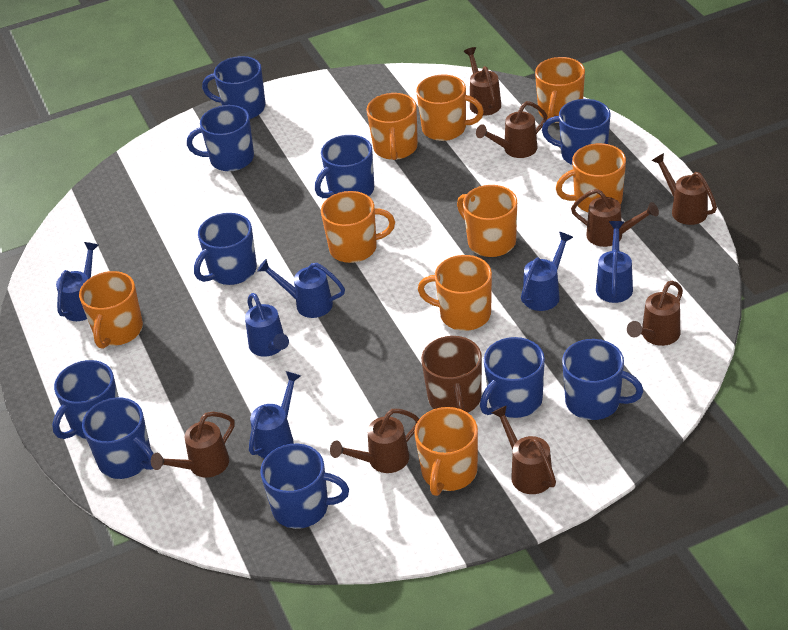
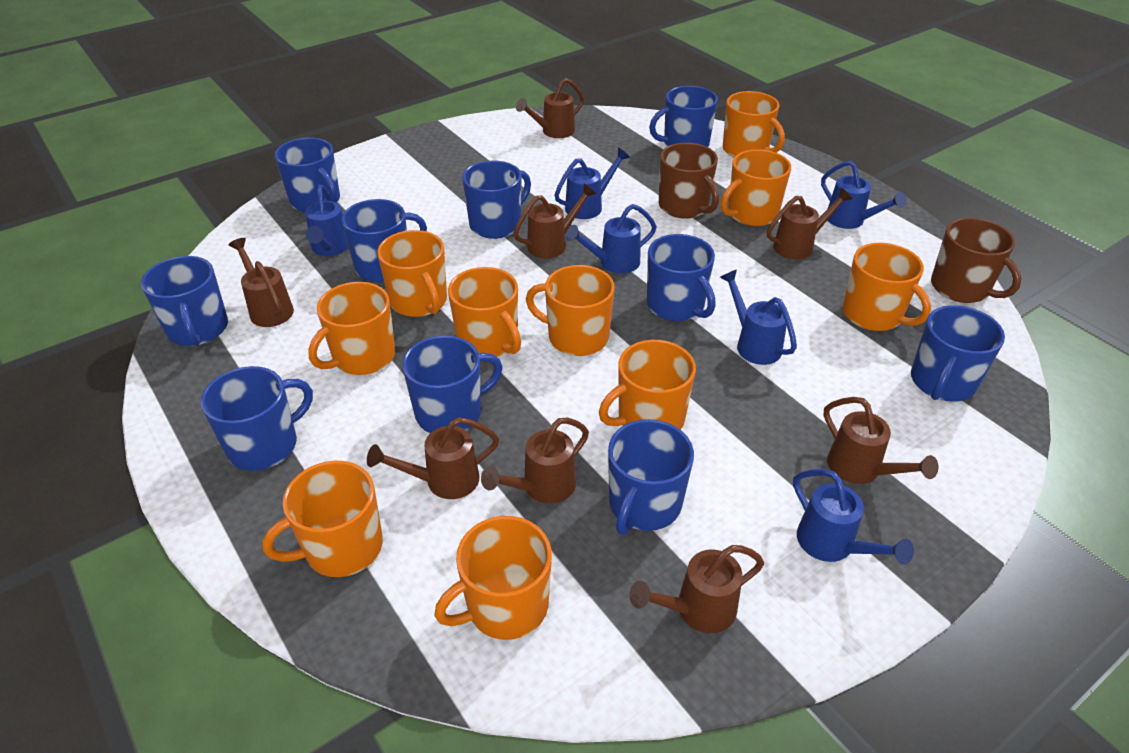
brown mug: [421,336,482,413] = 1 -> [659,143,719,218] [931,218,1021,303] = 2
orange mug: [79,271,143,349] [321,191,395,263] [366,93,418,160] [414,407,478,496] [416,75,484,141] [418,255,492,331] [457,185,517,257] [535,57,585,123] [556,143,626,212] = 9 -> [262,461,383,577] [308,282,395,375] [377,230,447,317] [434,516,552,640] [448,267,521,357] [526,265,615,356] [599,340,696,430] [721,149,791,226] [723,91,785,158] [843,243,931,331] = 10

